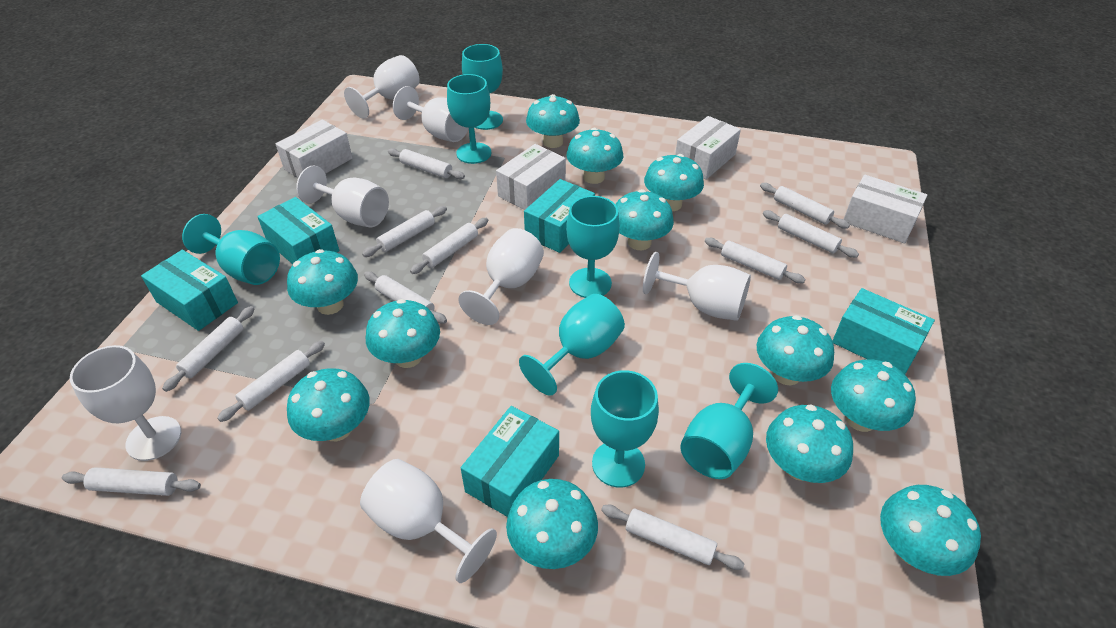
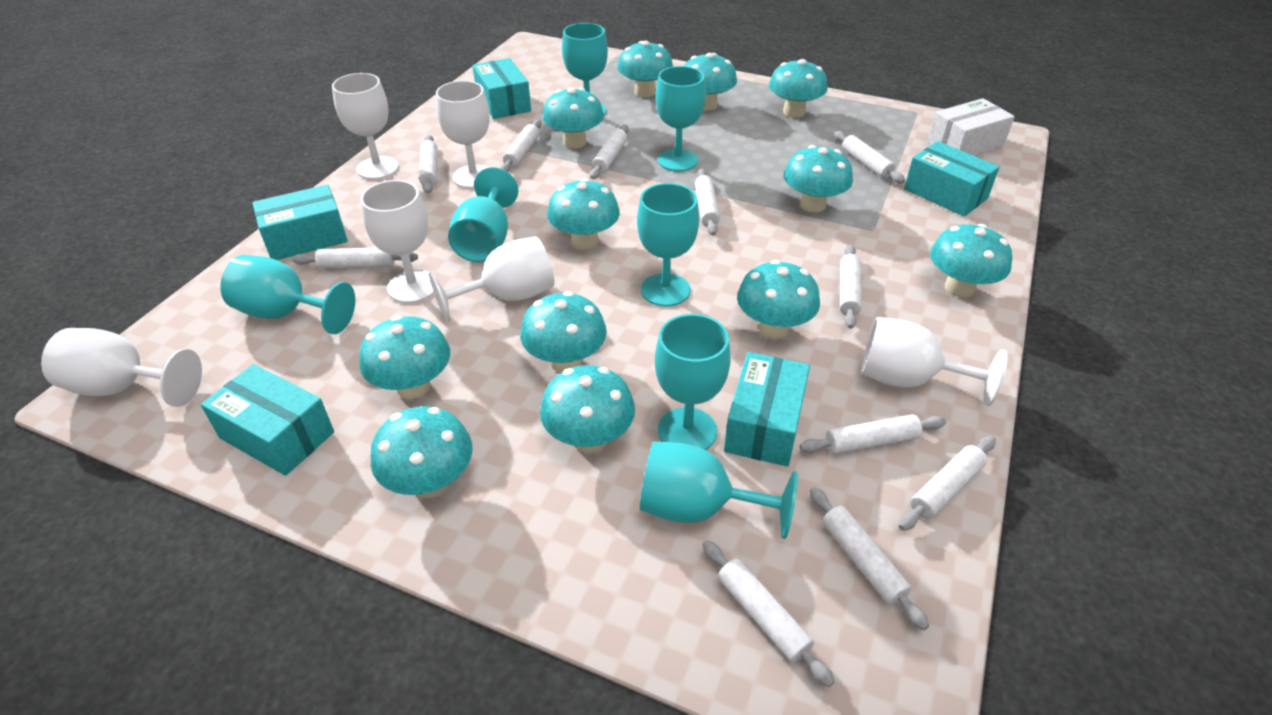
white box: [276,120,353,178] [496,144,566,210] [675,116,741,180] [844,175,927,243] = 4 -> [927,98,1015,156] = 1
white goblet: [70,345,181,461] [296,165,389,228] [344,55,420,119] [360,459,497,583] [393,86,469,142] [458,228,544,325] [643,252,751,321] = 7 -> [41,328,202,407] [332,73,399,179] [361,180,434,303] [429,236,555,322] [436,81,490,188] [861,317,1008,406] = 6

